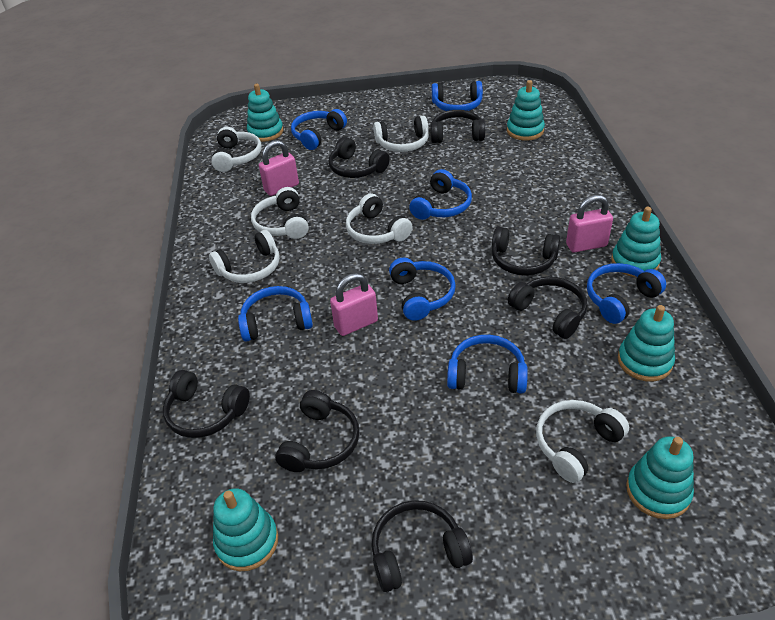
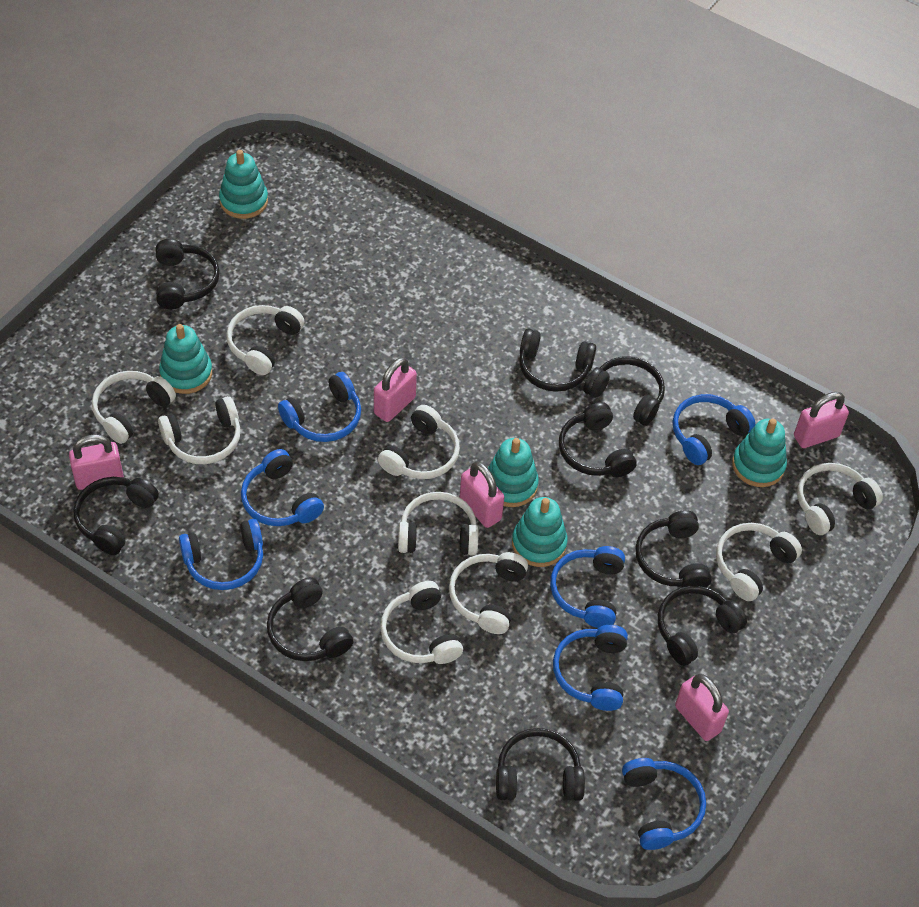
black headphones: [163,370,250,438] [275,390,359,472] [328,137,390,178] [371,500,473,592] [430,110,485,143] [492,227,561,276] [508,277,587,339] = 7 -> [73,477,159,555] [156,239,220,309] [267,577,353,661] [496,728,585,801] [519,329,596,392] [559,402,637,477] [583,356,665,426] [636,510,712,587] [658,586,747,666] = 9
pink padlock: [259,140,299,196] [330,273,378,336] [566,195,613,253] = 3 -> [69,434,124,490] [374,357,417,422] [460,461,504,528] [675,674,729,741] [794,392,849,448] = 5
turquoise stacking toy: [213,488,278,571] [247,84,283,142] [507,80,545,141] [611,207,661,277] [618,305,675,382] [626,436,694,519] = 6 -> [159,324,212,394] [219,150,268,219] [488,438,539,507] [512,497,568,567] [732,419,787,487] = 5
white headphones: [209,230,280,283] [211,127,262,172] [251,187,309,239] [346,194,413,244] [373,116,429,152] [536,400,629,483] = 6 -> [92,371,176,444] [158,396,241,464] [226,305,304,375] [378,405,460,479] [380,581,463,664] [398,492,479,556] [449,552,528,634] [716,523,802,601] [797,463,883,535] = 9

